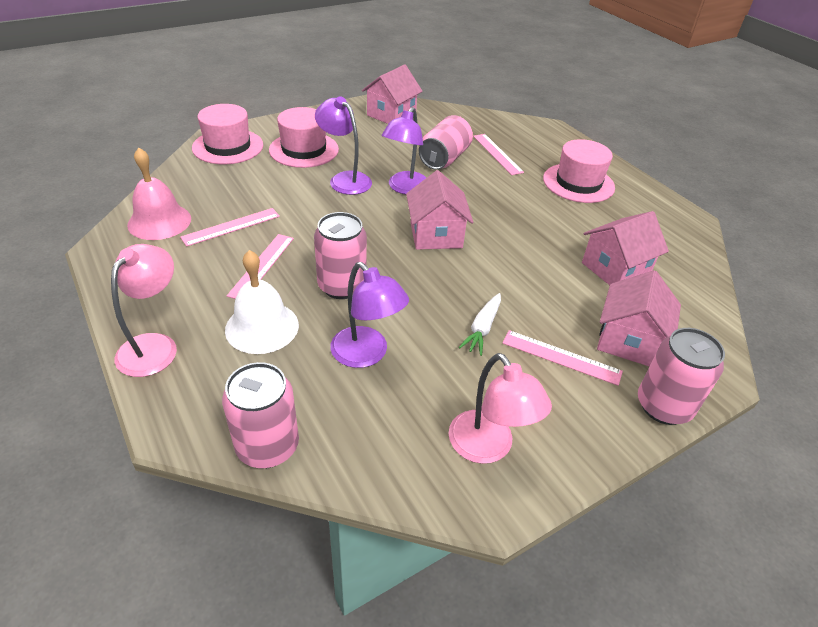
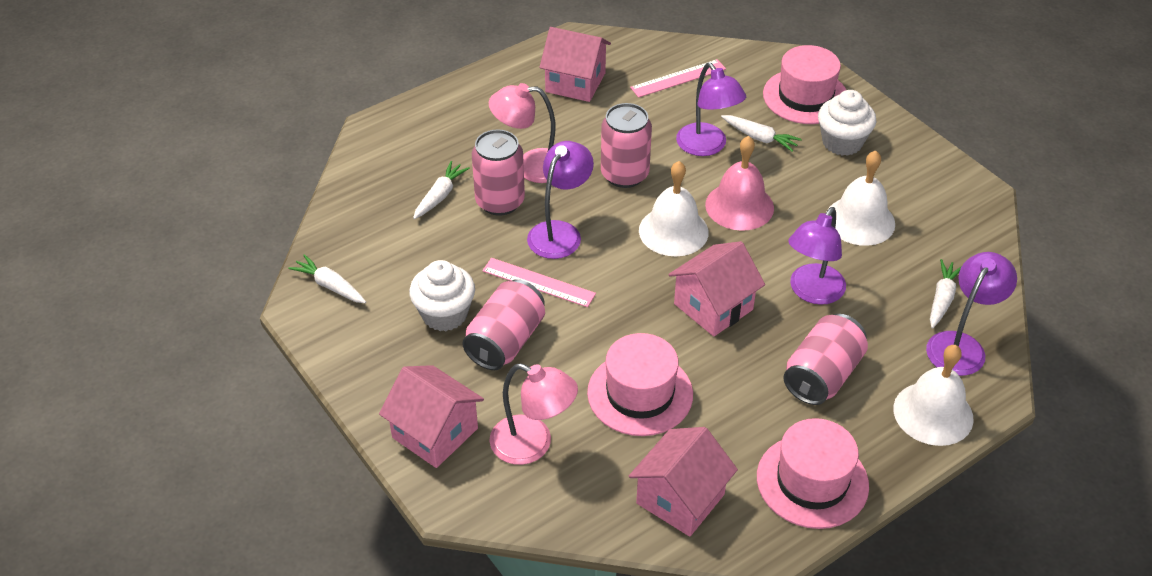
pink ruler: [180,208,280,247] [227,234,294,299] [473,134,524,175] [503,330,623,386] = 4 -> [482,258,596,307] [630,59,726,98] = 2
purple lamp: [315,96,372,195] [330,262,409,368] [382,107,426,194] = 3 -> [527,141,594,259] [676,63,746,156] [788,207,846,305] [926,252,1017,376] = 4
white bell: [225,250,299,354] = 1 -> [639,161,709,256] [827,150,895,246] [893,345,974,446] = 3
white carrot: [459,293,501,356] = 1 -> [288,254,366,303] [413,161,470,219] [721,115,802,152] [930,259,962,329] = 4
white cupcake: none = 0 -> [409,260,475,331] [818,90,876,156] = 2

